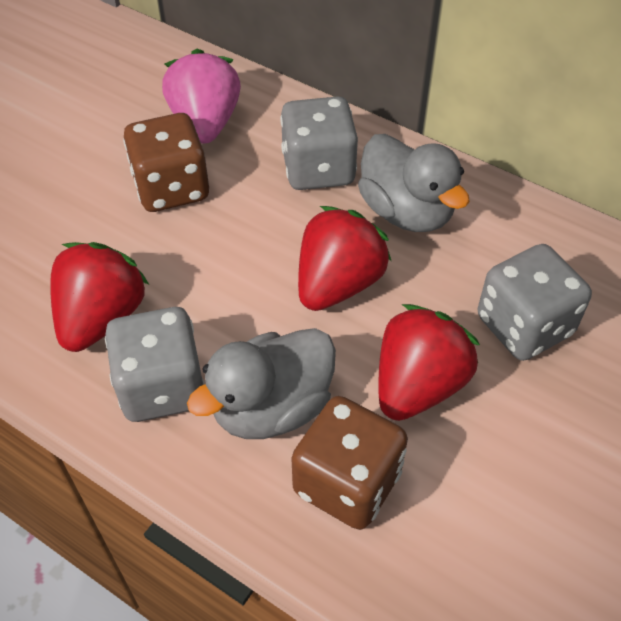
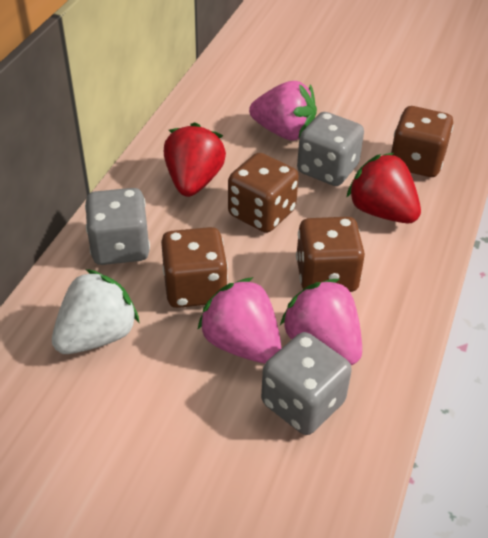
brown dice: [123,113,209,212] [291,396,408,530] = 2 -> [161,227,228,308] [228,153,299,233] [296,217,365,292] [391,106,454,177] = 4
grey duck: [187,328,336,439] [358,134,470,232] = 2 -> none = 0
pink strawberry: [162,49,241,143] = 1 -> [197,277,281,364] [249,81,317,141] [280,279,362,365] = 3
red strawberry: [50,242,149,352] [298,206,391,311] [378,304,480,421] = 3 -> [164,122,226,197] [346,153,421,223] = 2
white strawberry: none = 0 -> [52,269,139,354] = 1

